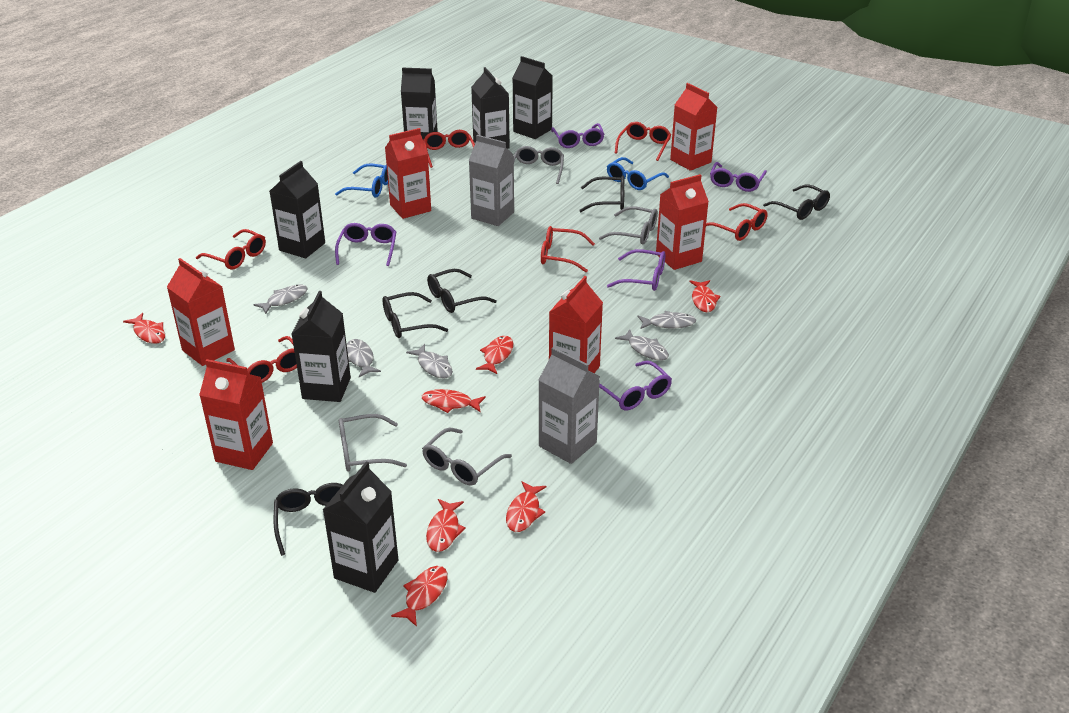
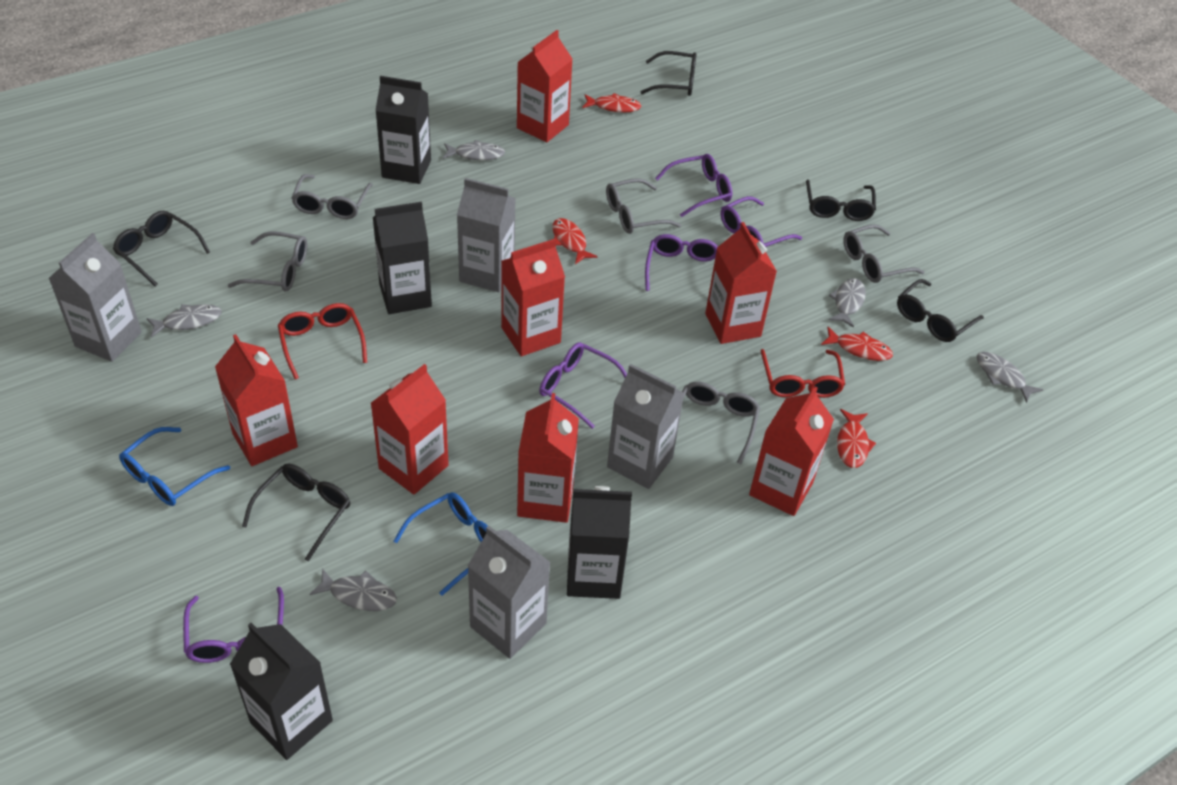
black carton: [270,161,325,258] [292,291,351,402] [323,461,398,593] [401,68,438,139] [471,67,510,149] [513,56,553,139] = 6 -> [230,623,333,760] [373,202,432,314] [375,76,431,184] [567,486,632,599] = 4
grey carton: [469,135,514,226] [539,347,600,464] = 2 -> [49,233,142,362] [457,178,516,292] [468,526,551,659] [607,364,684,489] = 4
grey glasses: [339,414,407,471] [422,428,512,486] [514,146,564,184] [599,206,658,245] = 4 -> [228,231,307,292] [291,174,373,219] [606,178,681,234] [682,382,760,464] [843,224,924,283] = 5
red carton: [167,258,235,366] [199,359,273,470] [385,128,431,219] [549,276,603,373] [656,174,709,270] [670,83,717,171] = 6 -> [215,334,298,466] [371,364,449,495] [501,239,565,356] [517,30,573,142] [517,393,579,523] [705,222,777,344] [749,387,834,516] = 7
red fish: [123,313,165,344] [391,566,448,627] [422,389,486,413] [426,499,466,552] [476,336,513,374] [506,481,546,532] [689,280,721,312] = 7 -> [552,218,598,264] [582,93,641,112] [821,327,893,361] [837,409,876,468] = 4
red glasses: [196,229,266,270] [226,336,297,383] [423,130,475,168] [541,226,595,272] [615,122,671,161] [706,203,767,241] = 6 -> [278,303,367,380] [760,349,845,398] = 2

